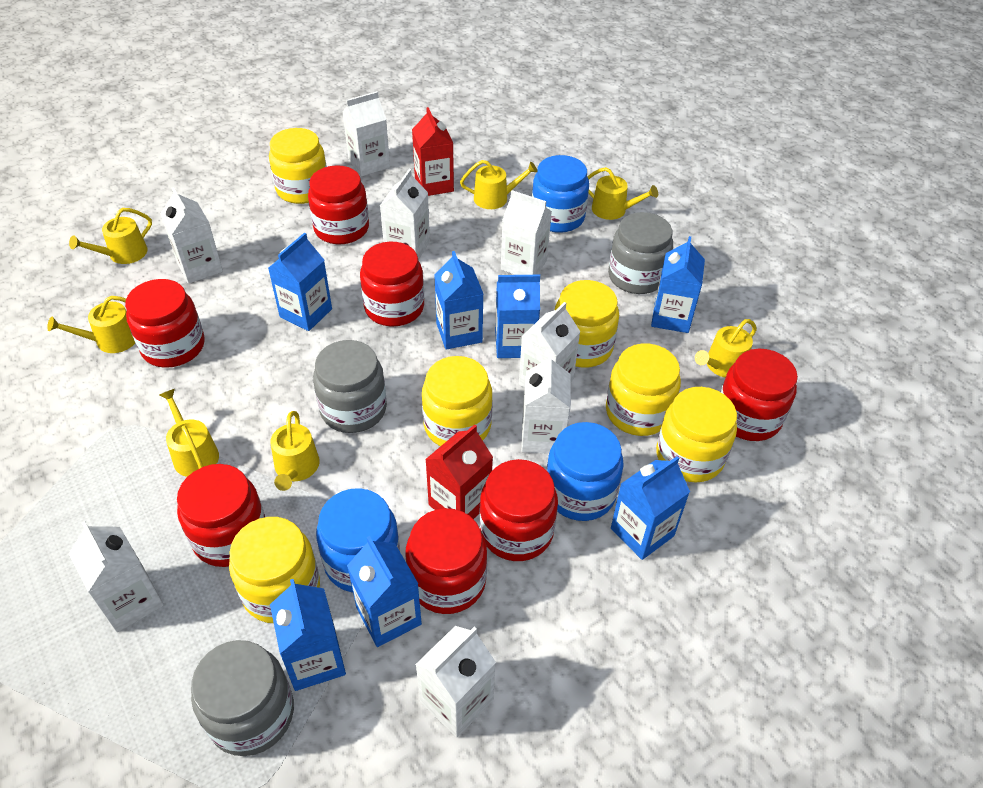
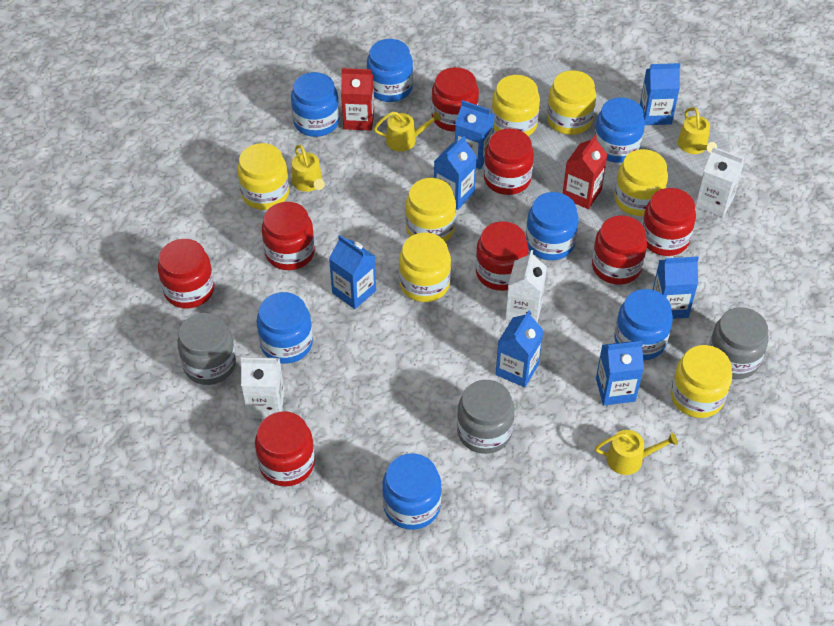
blue jar: [316,488,400,593] [532,155,589,233] [546,422,624,521] = 3 -> [256,292,313,364] [291,72,340,137] [367,39,413,102] [382,453,442,530] [526,192,579,260] [594,98,645,163] [614,289,673,360] = 7
red jar: [125,279,205,368] [177,464,265,567] [308,165,369,244] [360,242,424,326] [406,508,487,614] [479,459,558,561] [720,349,798,441] = 7 -> [158,239,214,308] [255,411,315,486] [262,202,315,270] [431,67,479,132] [476,221,528,291] [484,129,534,195] [592,215,647,285] [642,188,696,256] = 8
white carton: [69,521,164,632] [160,187,223,284] [342,91,390,176] [380,169,430,260] [415,626,496,737] [501,190,552,275] [519,302,581,388] [521,353,571,454] = 8 -> [241,357,284,419] [505,250,547,323] [695,147,744,217] = 3
yellow jar: [229,517,320,623] [269,128,327,204] [422,356,493,446] [555,280,619,368] [606,343,681,436] [656,387,737,482] = 6 -> [237,143,289,210] [399,233,451,302] [405,178,456,242] [491,75,540,136] [547,70,596,135] [614,149,668,216] [671,345,732,418] = 7
yellow watering can: [47,296,135,353] [69,208,152,264] [160,389,219,477] [271,411,320,491] [460,160,537,209] [587,167,658,220] [695,319,757,378] = 7 -> [292,145,325,192] [374,111,442,151] [595,430,678,475] [678,107,717,154] = 4

